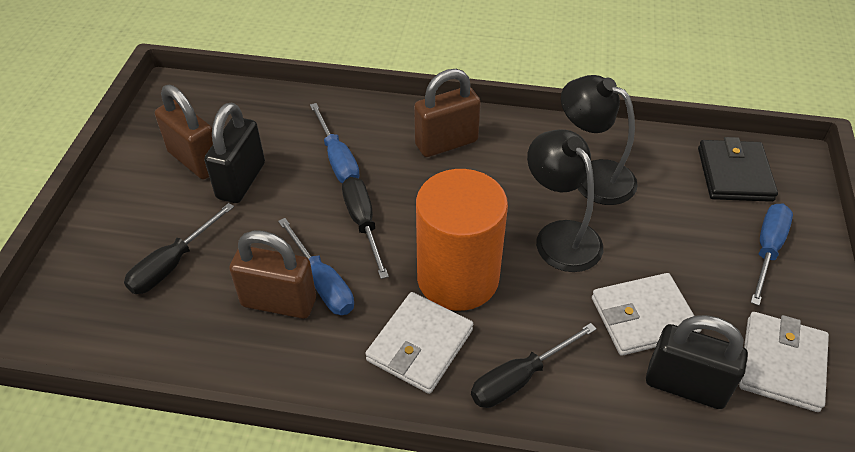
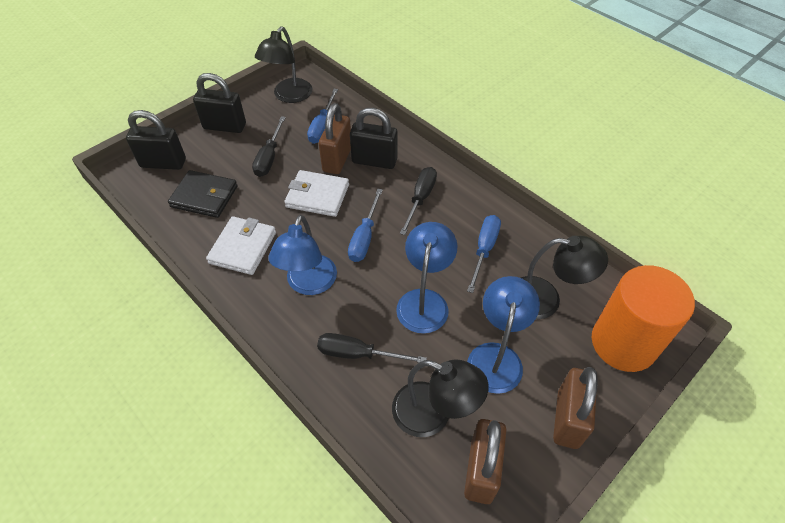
black lamp: [527,129,603,272] [561,75,638,205] = 2 -> [255,27,313,103] [392,359,489,437] [521,236,608,319] = 3
black padlock: [204,103,265,203] [646,315,748,409] = 2 -> [126,110,186,170] [193,73,246,133] [350,108,398,169] = 3
blue lamp: none = 0 -> [269,215,337,295] [396,222,457,334] [467,276,540,394] = 3
white wallet: [365,292,473,394] [592,273,702,356] [739,312,829,412] = 3 -> [206,216,276,275] [285,170,349,217] = 2

